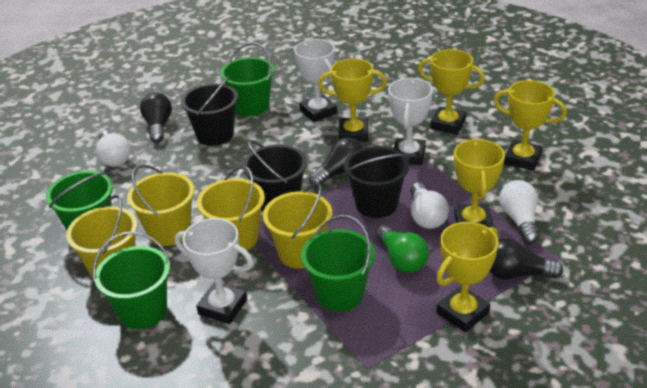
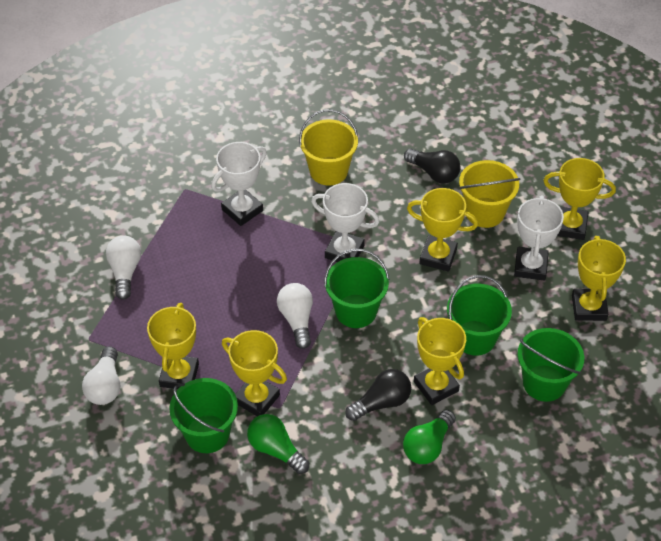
black bucket: [181,76,238,146] [243,140,307,211] [344,146,409,218] = 3 -> none = 0
black light bulb: [140,92,172,143] [309,138,363,187] [490,238,563,279] = 3 -> [345,369,411,421] [404,148,461,184] = 2
green light bulb: [376,225,429,273] = 1 -> [247,414,309,474] [403,410,456,464] = 2
yellow bucket: [66,195,138,278] [127,165,195,246] [197,166,265,253] [263,183,332,269] = 4 -> [299,109,358,186] [459,160,521,228] = 2
yellow trophy: [318,58,387,142] [418,49,485,134] [436,222,498,332] [454,139,505,228] [494,80,567,171] = 5 -> [147,303,199,389] [222,330,287,416] [407,188,478,271] [414,317,466,405] [543,158,616,240] [572,236,626,321] = 6

